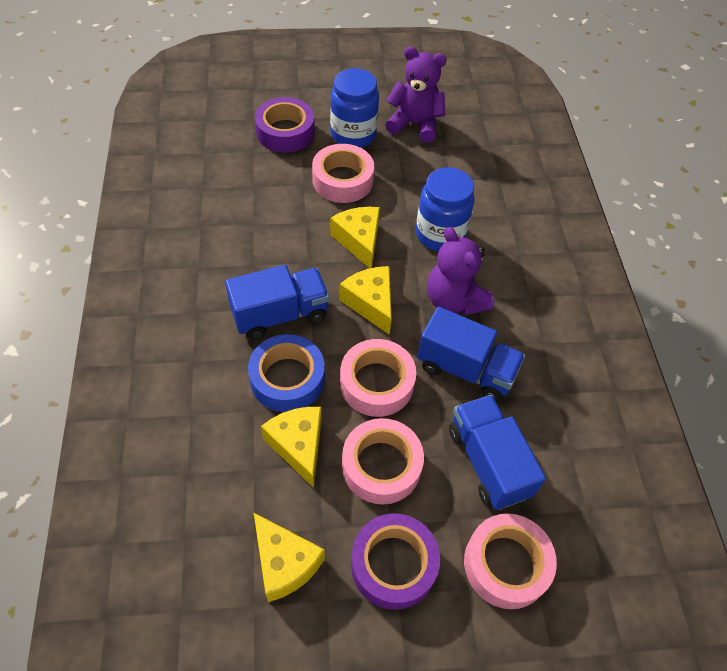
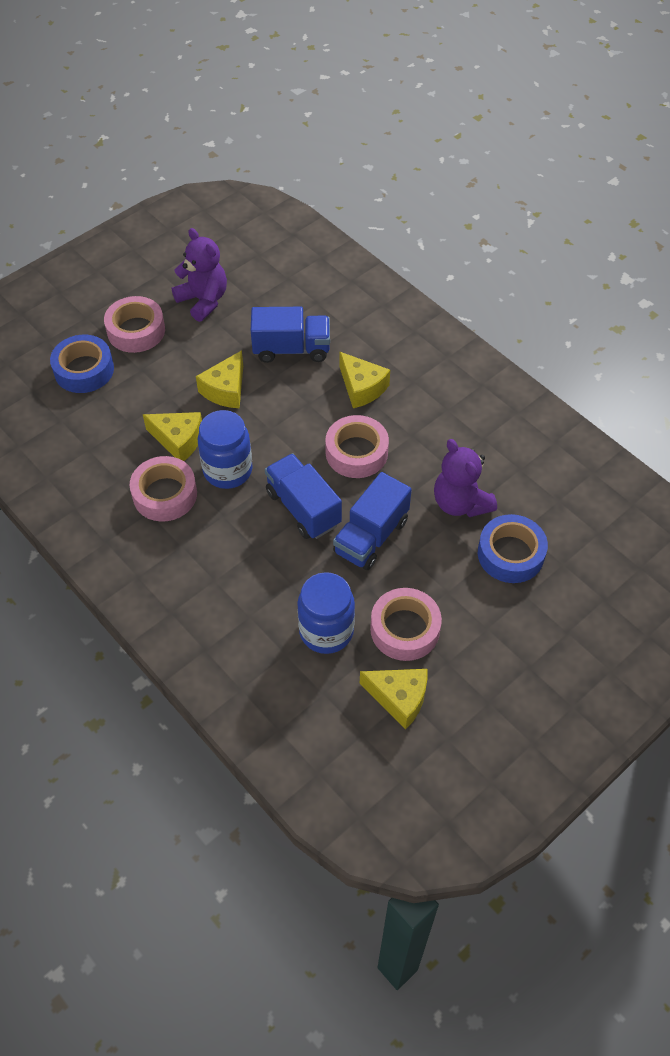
blue tape: [248,334,325,412] = 1 -> [50,335,114,393] [478,514,548,583] = 2
purple tape: [255,97,315,153] [351,513,440,610] = 2 -> none = 0

